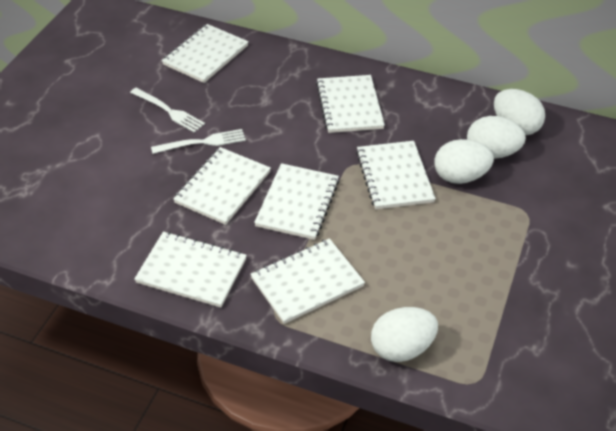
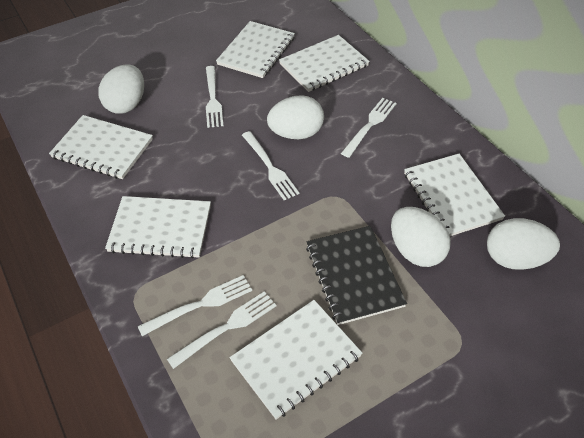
black notebook: none = 0 -> [306,226,407,325] = 1
white fork: [130,88,205,133] [151,129,246,154] = 2 -> [138,275,252,336] [167,291,276,369] [206,66,223,128] [242,131,300,200] [341,98,397,158] = 5
white notebook: [134,231,247,308] [162,24,249,83] [173,147,271,225] [250,239,365,324] [254,163,339,240] [316,75,385,133] [356,141,436,209] = 7 -> [49,115,153,179] [105,196,211,259] [216,21,295,78] [230,300,362,420] [279,35,370,92] [404,154,505,236] = 6

